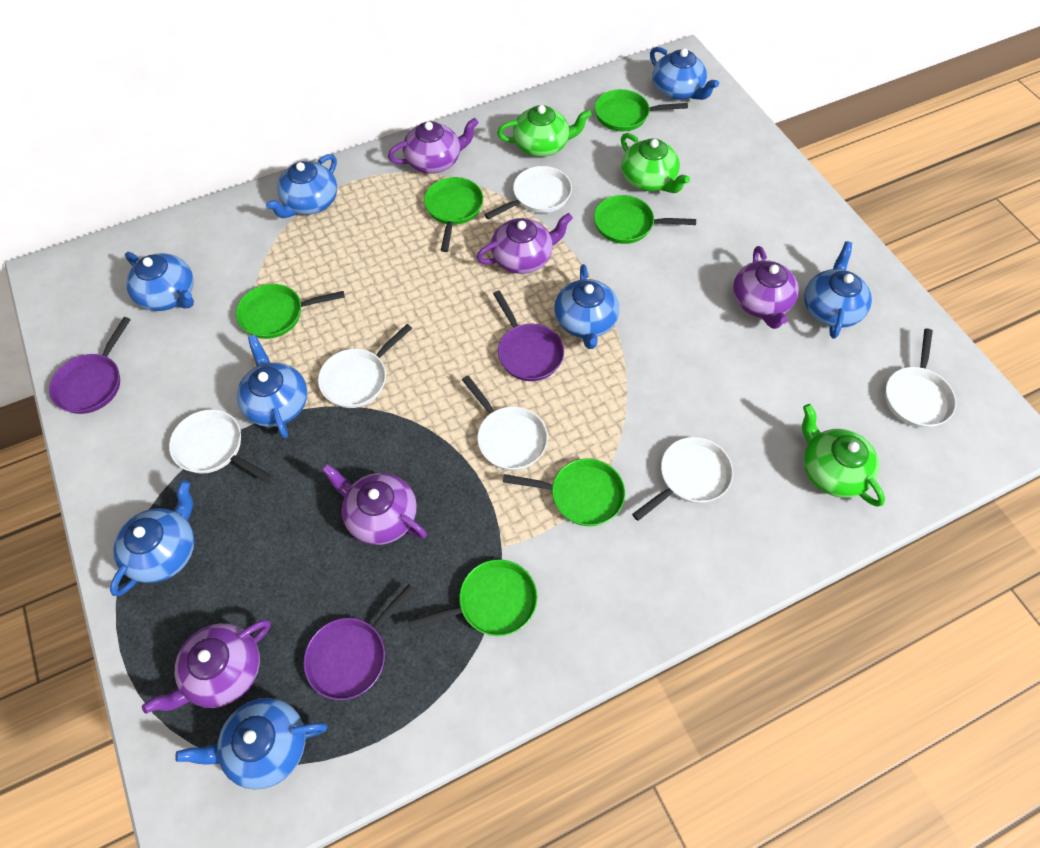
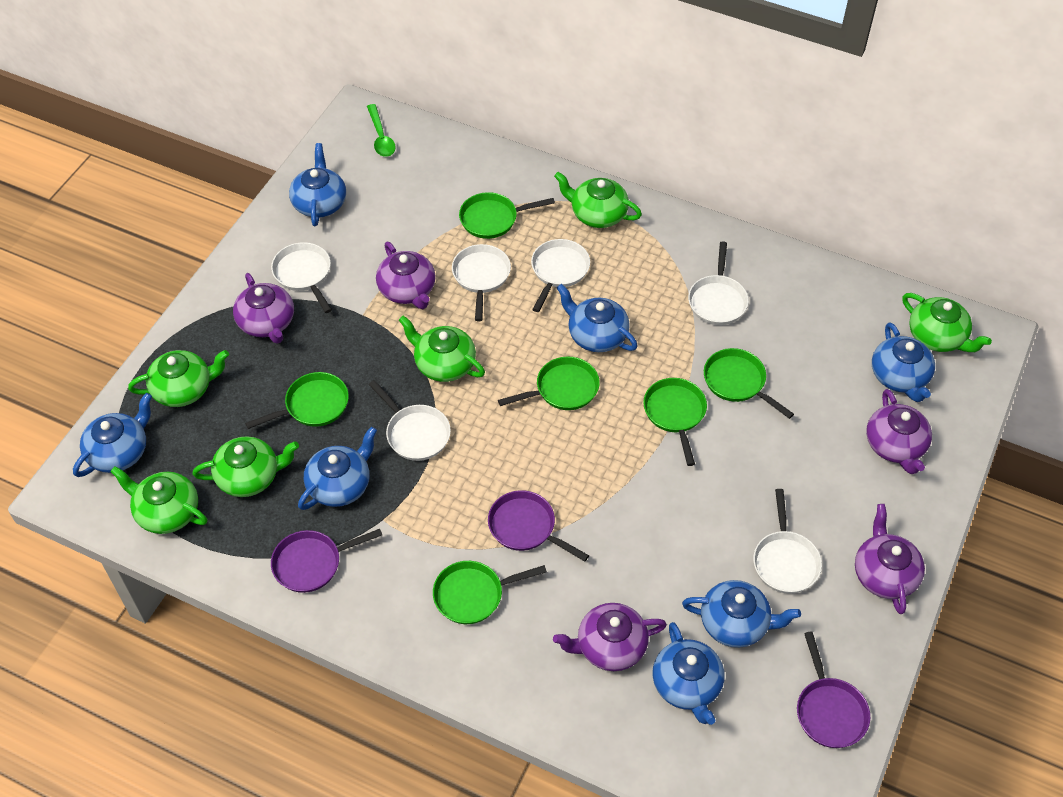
blue teapot: [110,480,194,596] [125,252,194,311] [175,698,328,790] [236,335,308,438] [266,154,337,218] [554,264,619,349] [650,47,719,100] [804,241,872,339] = 8 -> [73,393,152,477] [289,143,346,226] [298,427,377,510] [557,284,638,352] [653,622,724,725] [682,580,801,648] [872,323,935,402] = 7
green spoon: none = 0 -> [367,104,396,157] = 1
green teapot: [497,105,592,157] [621,133,690,193] [802,404,885,507] = 3 -> [110,466,207,534] [128,350,229,407] [192,436,299,497] [399,316,485,382] [554,172,642,228] [902,293,992,352] = 6

